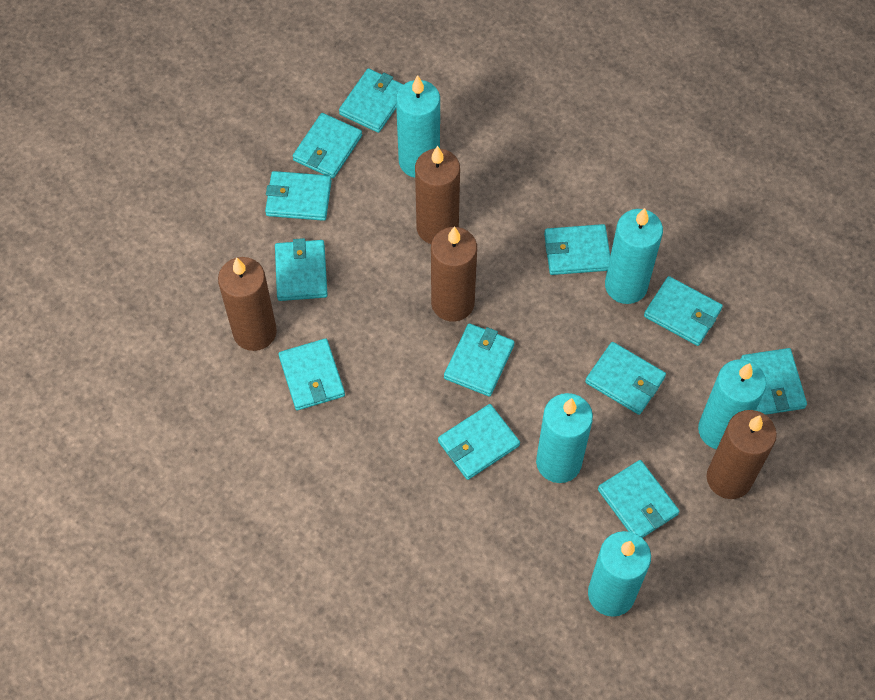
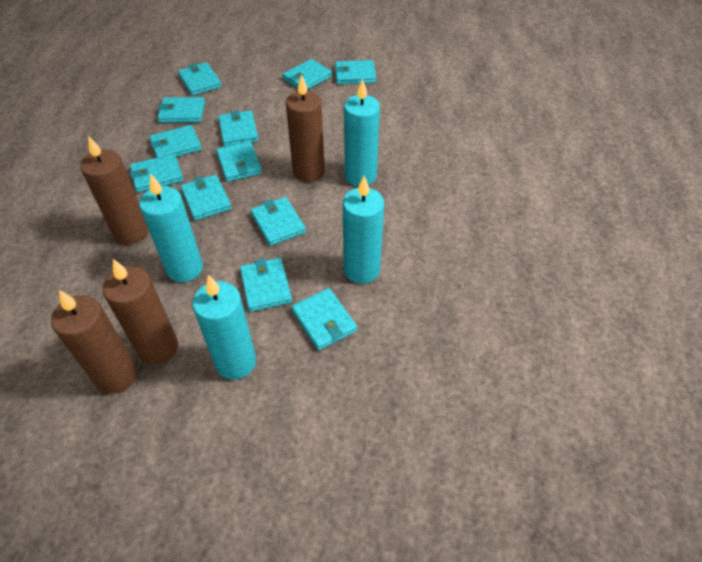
turquoise candle: [396,75,440,178] [536,393,593,483] [588,531,651,617] [605,208,663,304] [698,359,767,449] = 5 -> [139,174,203,282] [192,275,256,380] [343,176,384,284] [344,78,380,186] = 4

